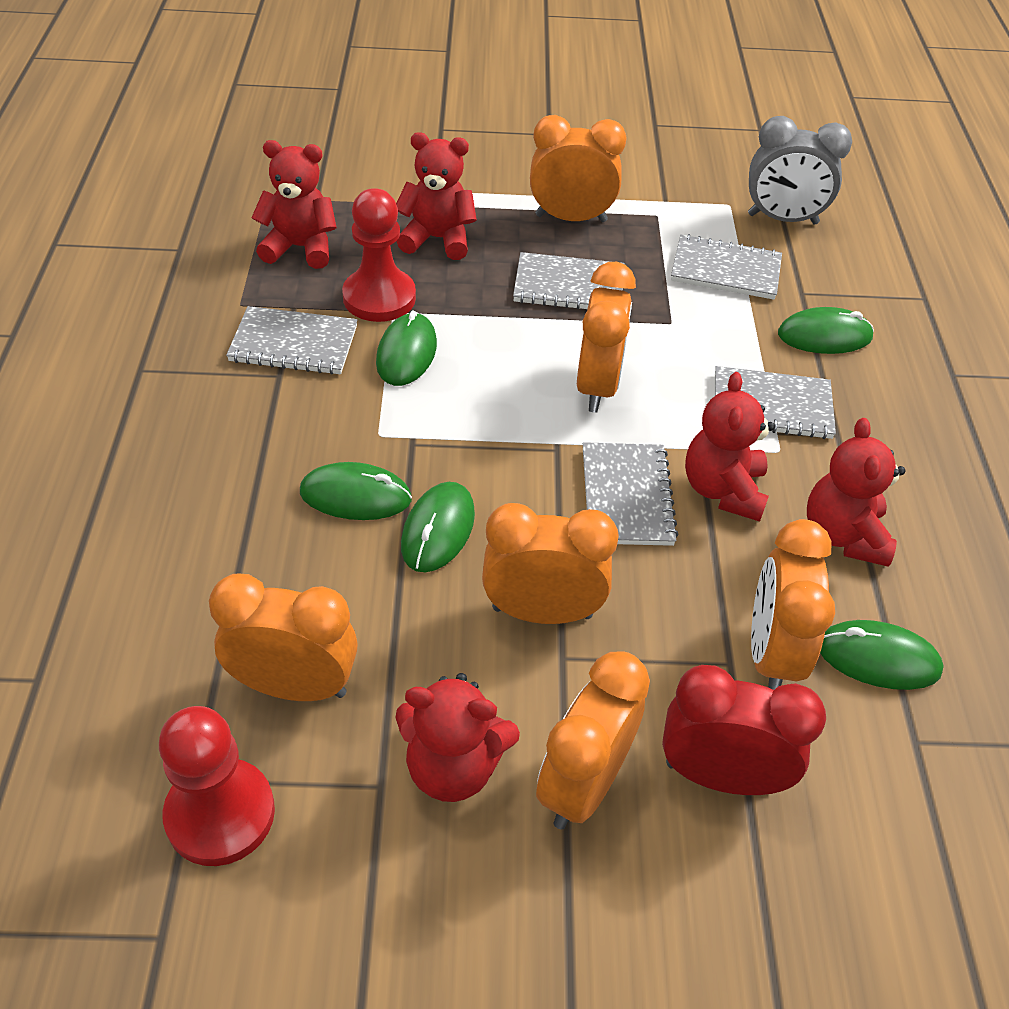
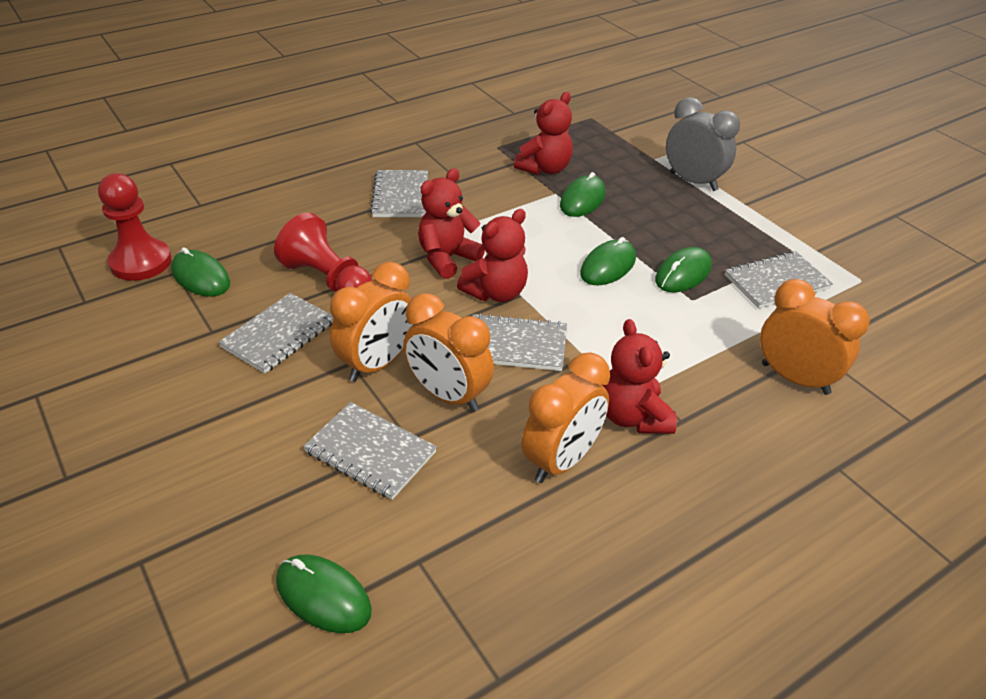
orange clock: [209,574,358,701] [482,503,619,624] [530,115,627,222] [536,651,650,829] [577,262,636,412] [751,519,835,690] = 6 -> [330,262,414,382] [403,293,494,412] [522,352,611,483] [760,279,870,395] = 4
red clock: [662,665,826,795] = 1 -> none = 0
red teddy bear: [252,140,337,269] [395,673,520,802] [396,132,477,260] [685,372,775,522] [807,418,905,567] = 5 -> [418,168,485,279] [457,209,528,302] [514,92,573,175] [602,319,677,434] = 4

